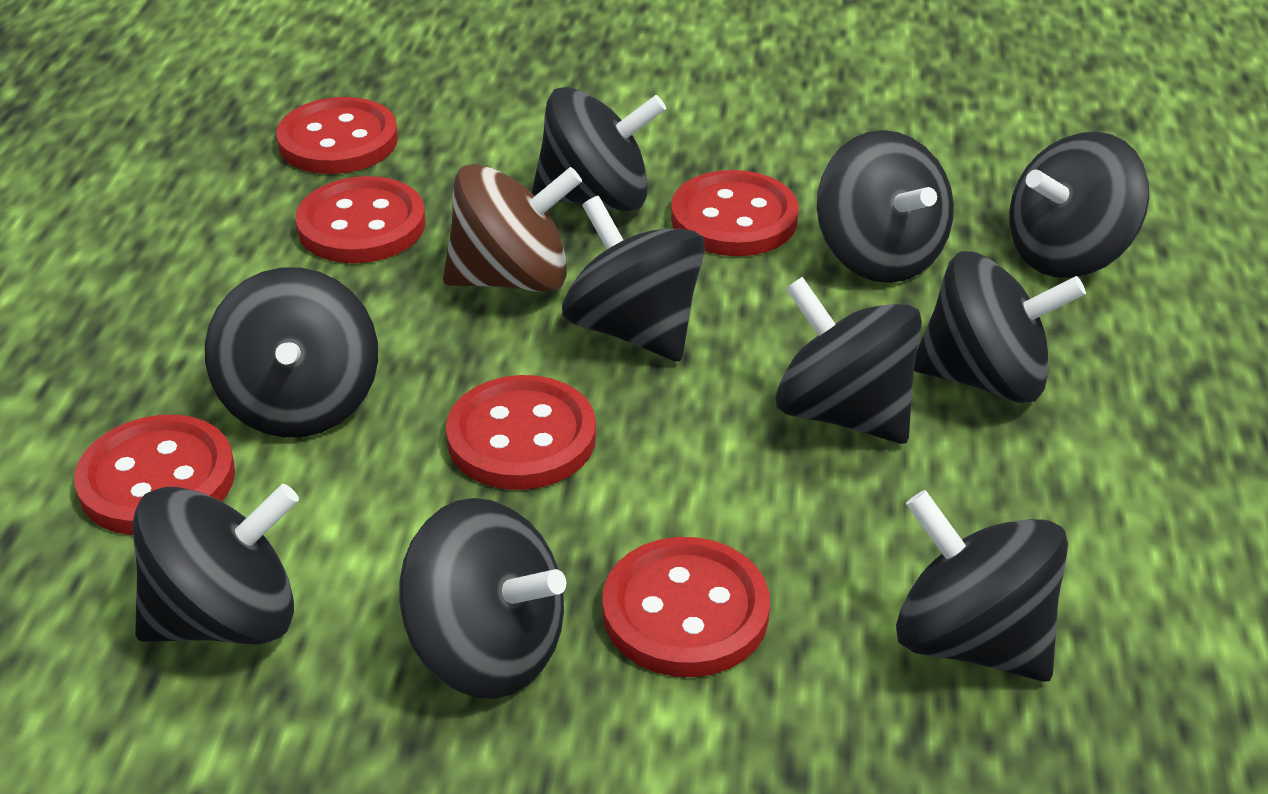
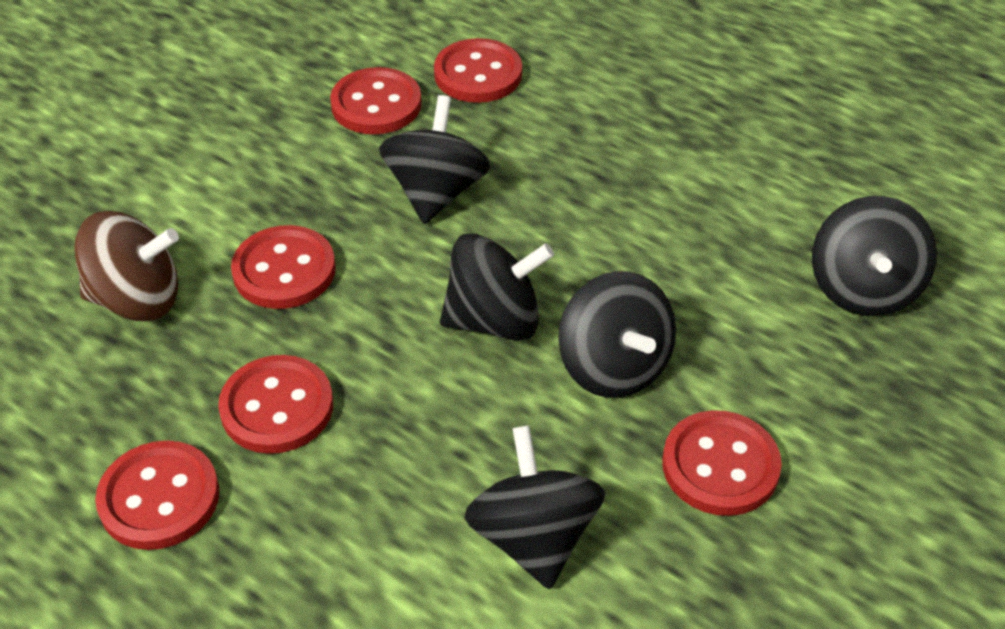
black spinning top: [133,484,299,645] [205,267,378,437] [399,498,566,699] [532,87,666,211] [562,196,705,361] [775,277,922,444] [817,130,954,283] [896,490,1068,682] [914,251,1086,403] [1009,132,1149,278] = 10 -> [379,95,490,224] [440,233,554,341] [464,425,605,589] [558,271,676,398] [812,196,937,316] = 5

